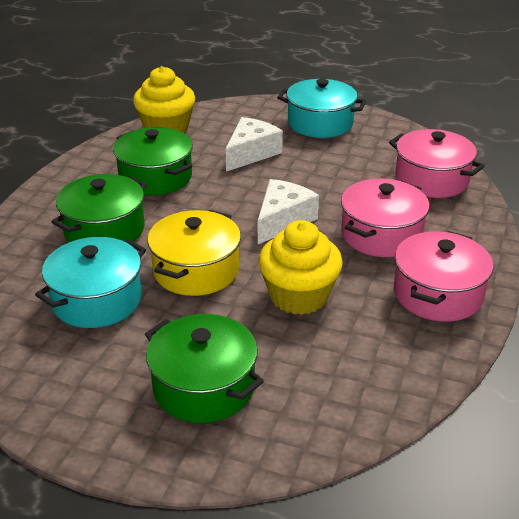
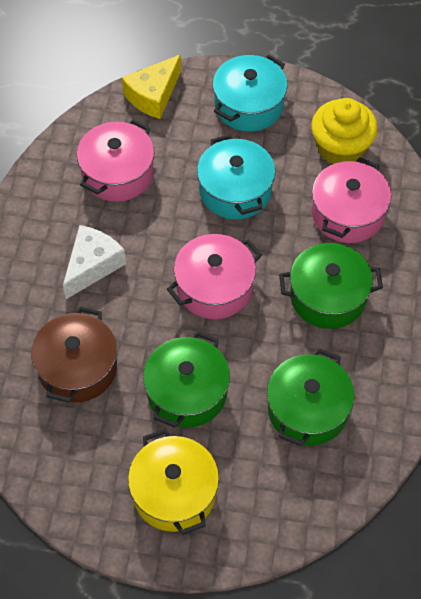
brown pot: none = 0 -> [31,307,117,403] = 1
white cheese: [225,117,283,172] [258,179,319,244] = 2 -> [63,225,126,299] = 1
yellow cheese: none = 0 -> [122,54,181,119] = 1
yellow cupcake: [133,66,195,133] [258,220,343,315] = 2 -> [311,98,378,165] = 1

